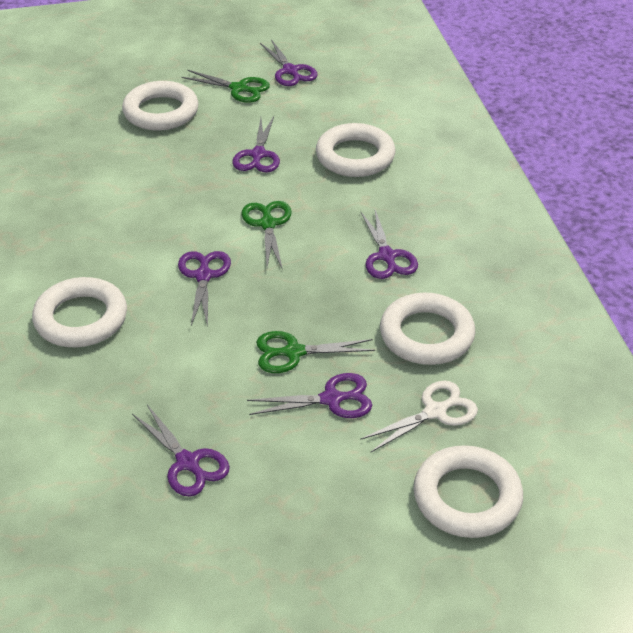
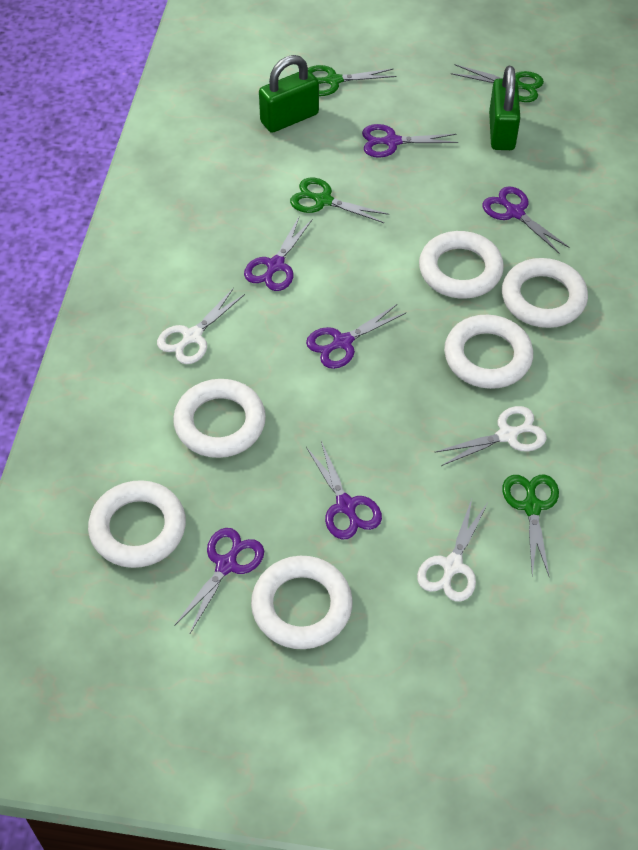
green padlock: none = 0 -> [259,55,319,133] [489,66,520,150] = 2
green scissors: [181,70,270,103] [242,201,292,270] [256,331,375,373] = 3 -> [290,178,389,223] [308,65,397,96] [451,64,544,102] [502,474,559,576] = 4
white ring: [32,277,127,347] [122,81,199,131] [316,123,396,177] [380,293,475,365] [414,445,523,538] = 5 -> [88,480,186,568] [173,379,266,458] [251,556,353,649] [419,231,504,299] [444,315,533,389] [502,258,588,328] = 6
white scissors: [360,381,478,452] = 1 -> [157,288,245,364] [417,499,488,602] [434,406,547,466] = 3

